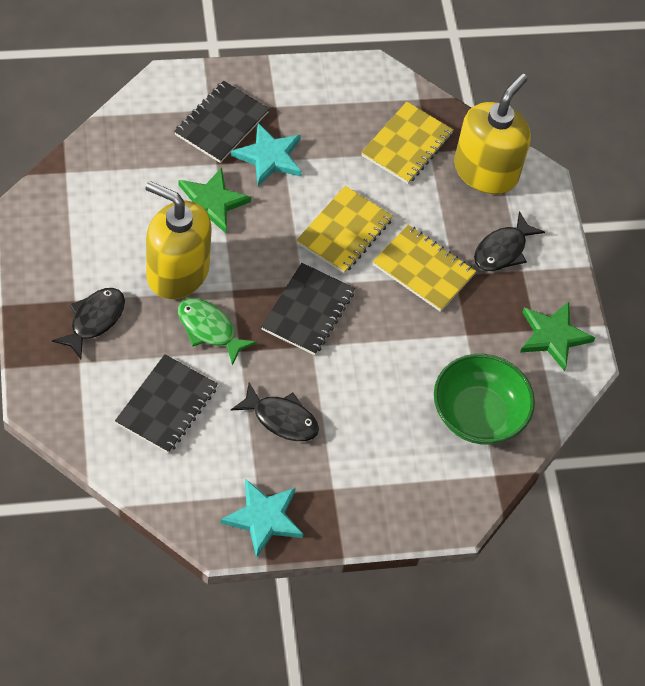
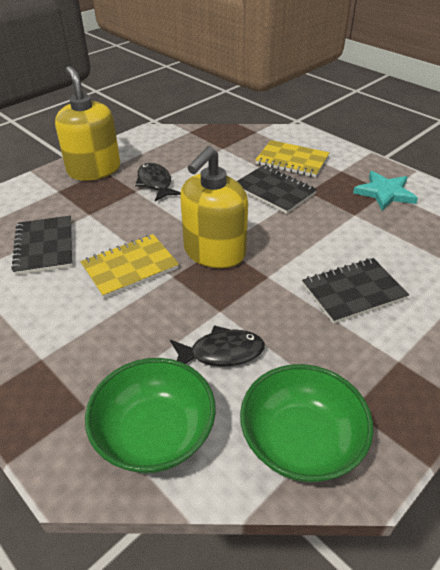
black fish: [52,288,125,359] [231,382,319,441] [474,211,545,271] = 3 -> [135,163,181,201] [170,325,265,367] = 2
green bowl: [434,354,535,444] = 1 -> [85,358,216,473] [240,364,374,482] = 2
green fish: [178,298,257,366] = 1 -> none = 0
green star: [179,168,251,233] [520,302,595,371] = 2 -> none = 0
turquoise star: [221,479,303,558] [231,123,302,186] = 2 -> [353,171,418,211] = 1
yellow notebook: [296,186,393,274] [361,102,454,184] [373,225,476,312] = 3 -> [80,234,179,298] [255,140,329,178] = 2

